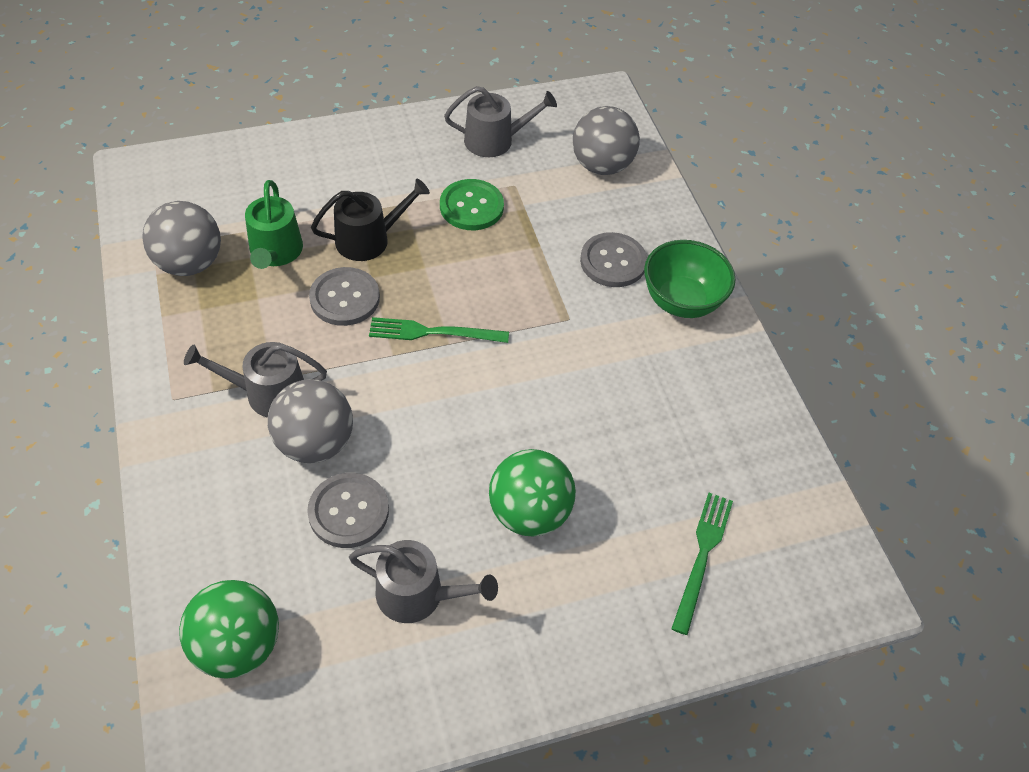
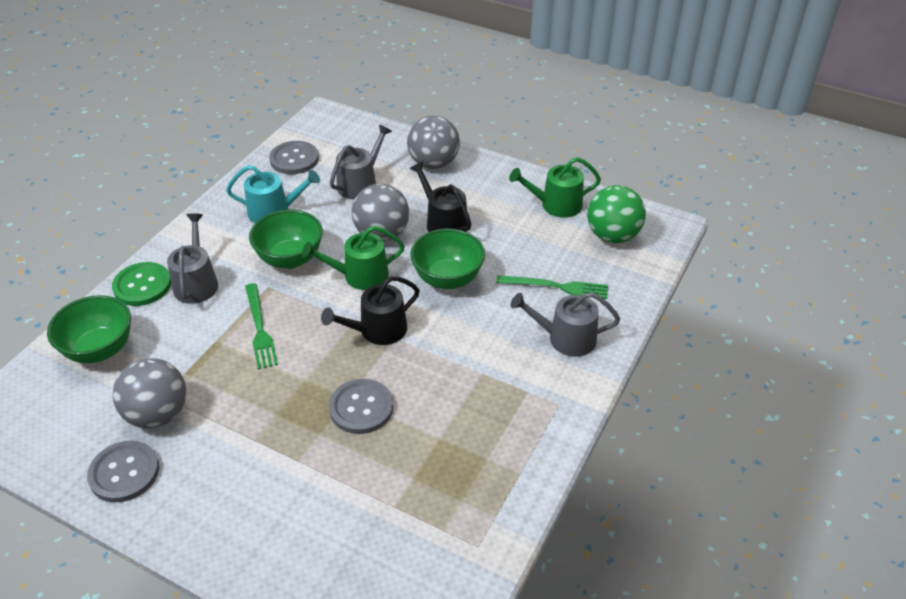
black watering can: [311,179,430,261] = 1 -> [321,276,420,345] [410,162,471,232] = 2
green ball: [179,580,279,679] [489,449,576,536] = 2 -> [587,185,646,243] = 1
green bowl: [644,240,735,318] = 1 -> [47,295,131,363] [249,210,323,269] [410,229,485,289] = 3
green watering can: [245,180,303,269] = 1 -> [302,226,405,290] [509,157,601,218] = 2
turquoise watering can: none = 0 -> [226,165,320,223] = 1

